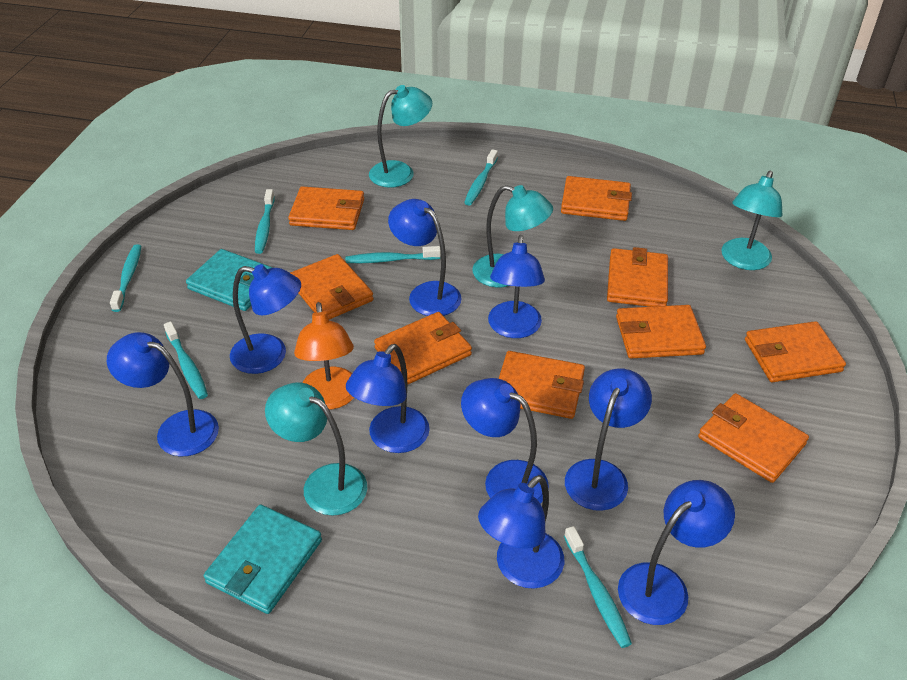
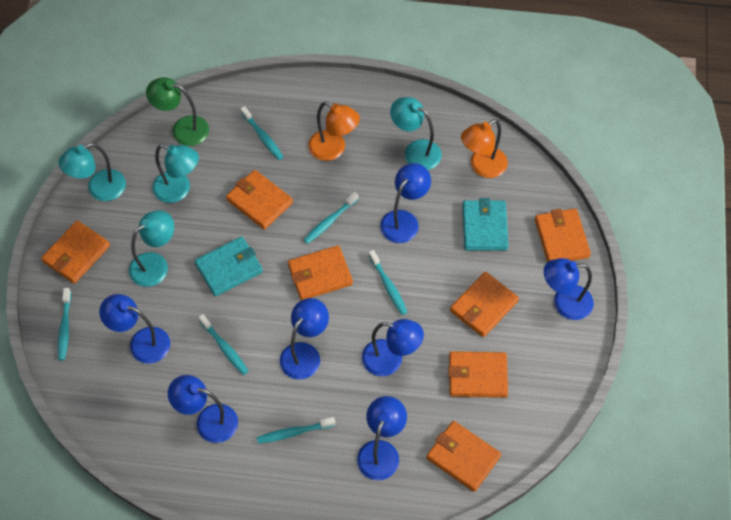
blue lamp: [107,332,219,456] [230,264,301,374] [346,344,430,453] [388,199,462,316] [461,378,549,504] [478,475,564,589] [488,235,545,338] [565,369,652,511] [618,480,735,625] = 9 -> [99,294,170,364] [168,375,238,443] [280,298,329,379] [357,396,407,480] [362,319,424,376] [380,163,431,243] [544,258,594,320] = 7
green lamp: none = 0 -> [146,77,209,146] = 1
orange lamp: [294,302,354,409] = 1 -> [308,102,360,161] [461,119,508,178] = 2
orange wallet: [288,186,364,230] [290,254,374,320] [374,312,472,385] [498,351,585,419] [561,176,632,221] [607,247,668,307] [616,305,706,358] [698,393,809,483] [745,321,846,382] = 9 -> [41,221,110,284] [226,170,293,230] [288,245,353,300] [426,421,501,492] [448,351,508,398] [450,272,519,337] [535,208,591,262] = 7

